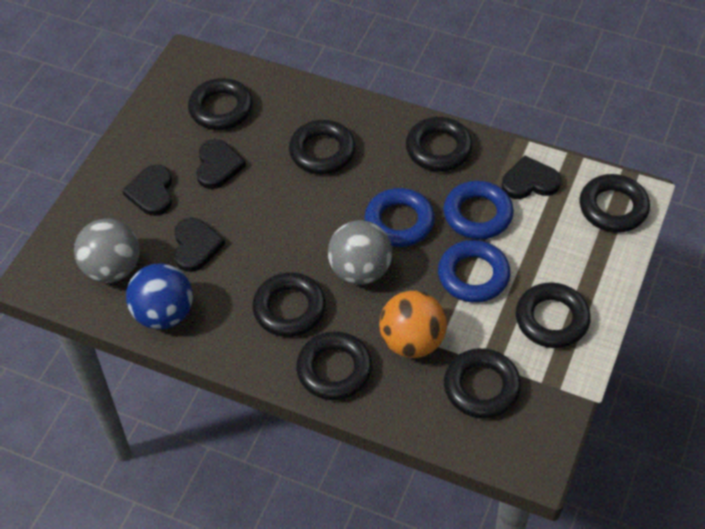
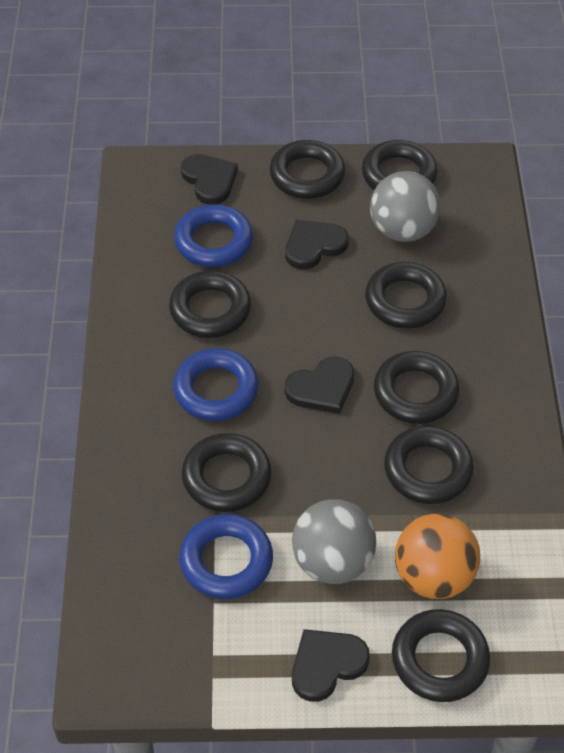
blue ball: [126,264,193,329] = 1 -> none = 0

